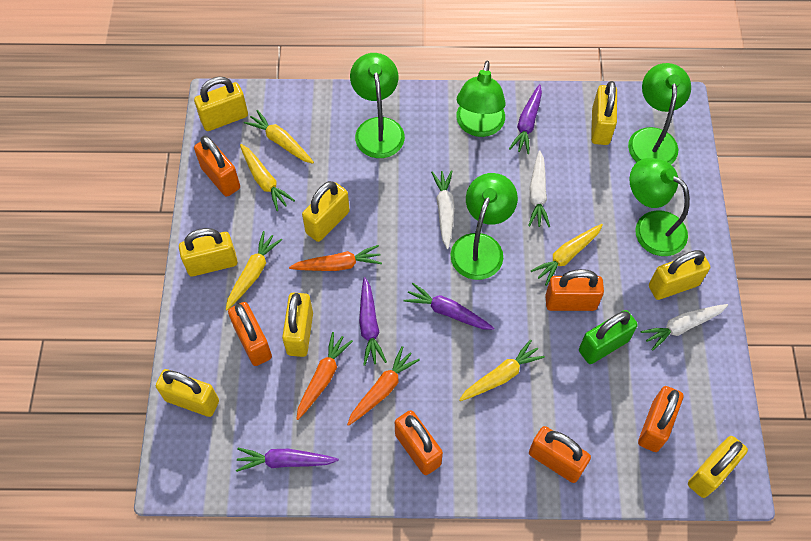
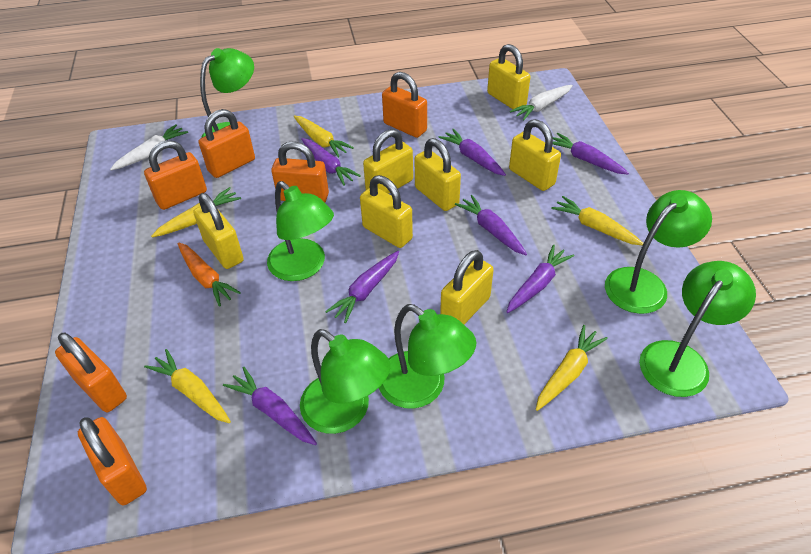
green lamp: [350,53,405,158] [450,173,518,280] [456,61,506,137] [628,63,691,164] [629,158,690,256] = 5 -> [200,48,254,138] [267,181,334,281] [300,329,390,434] [379,304,476,409] [605,190,712,314] [639,261,756,397] = 6
green padlock: [579,310,638,364] = 1 -> none = 0
orange carrot: [289,245,382,271] [296,332,353,420] [347,346,420,426] = 3 -> [178,243,241,307] = 1
purple carrot: [236,448,339,472] [359,277,387,366] [403,283,494,330] [509,84,542,154] = 4 -> [223,367,317,445] [302,138,361,186] [325,251,399,323] [438,129,506,176] [455,195,527,255] [507,244,574,313] [553,133,629,174] = 7
white carrot: [431,170,455,249] [528,150,550,227] [641,304,728,351] = 3 -> [110,124,188,170] [510,85,573,120] = 2
yellow padlock: [156,369,219,417] [179,228,238,276] [194,77,248,131] [282,293,313,357] [302,181,350,242] [591,81,617,145] [649,250,710,300] [688,436,748,498] = 8 -> [193,193,244,269] [360,175,413,248] [363,129,413,194] [415,138,461,211] [440,250,494,324] [487,44,530,109] [509,119,561,191] = 7

